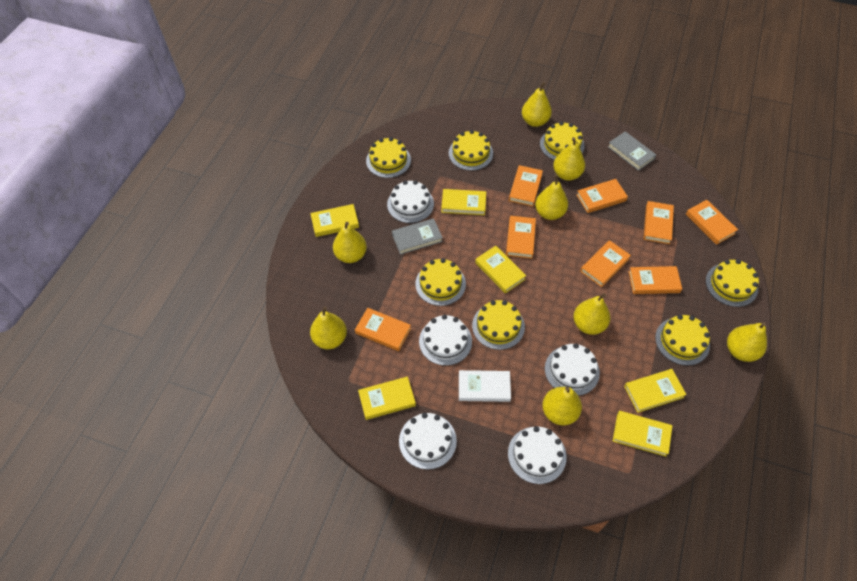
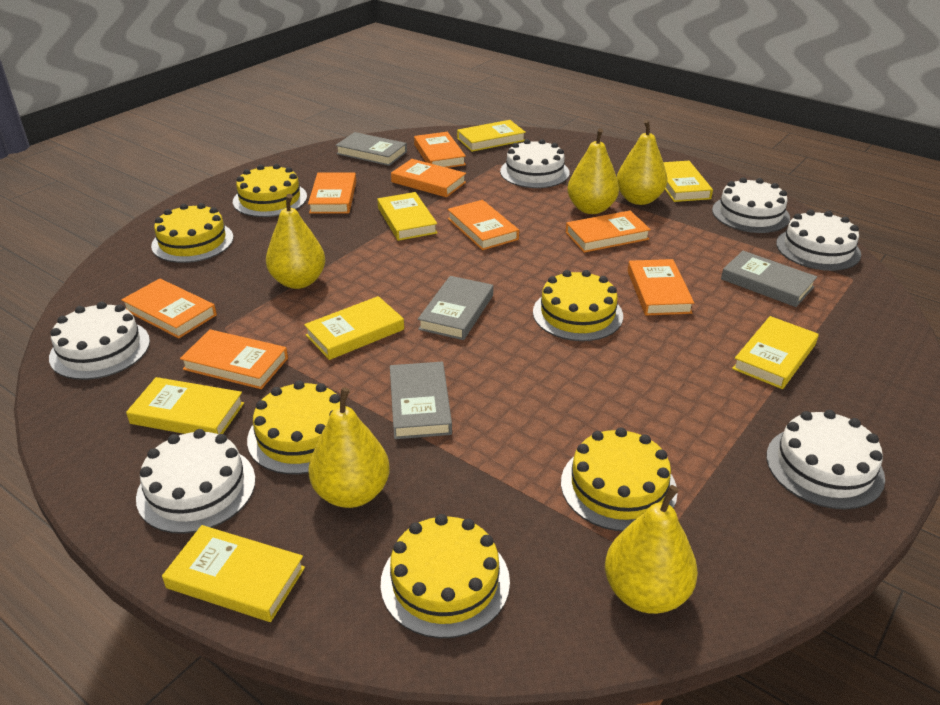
grey book: [392,218,443,255] [608,131,656,171] = 2 -> [336,132,407,166] [390,362,452,439] [418,276,493,340] [721,251,817,307] = 4
white book: [459,370,511,402] = 1 -> none = 0
white cake: [387,180,434,223] [399,413,457,470] [419,315,472,366] [508,426,567,484] [545,343,600,396] = 5 -> [49,302,150,380] [136,429,256,534] [500,139,570,188] [712,177,790,233] [766,410,885,510] [776,210,861,271] = 6
yellow book: [310,204,359,237] [358,376,416,420] [441,189,486,215] [475,246,526,293] [613,411,672,457] [624,369,687,413] = 6 -> [126,377,244,434] [162,525,305,622] [304,296,404,360] [377,192,438,241] [457,120,526,152] [663,161,713,202] [732,316,819,389] = 7
yellow cake: [366,137,411,178] [415,258,466,306] [449,130,493,171] [472,300,525,350] [540,122,585,160] [655,315,710,366] [706,259,759,307] = 7 -> [151,203,234,263] [233,164,307,217] [247,381,340,474] [381,514,510,638] [533,270,623,341] [561,427,677,531] = 6
yellow pear: [310,306,347,349] [333,222,367,263] [522,82,552,127] [535,175,568,220] [542,387,582,425] [553,137,585,181] [573,293,610,335] [727,322,767,362] = 8 -> [266,194,326,289] [308,388,390,508] [567,128,619,214] [605,485,698,614] [617,120,667,205] = 5

